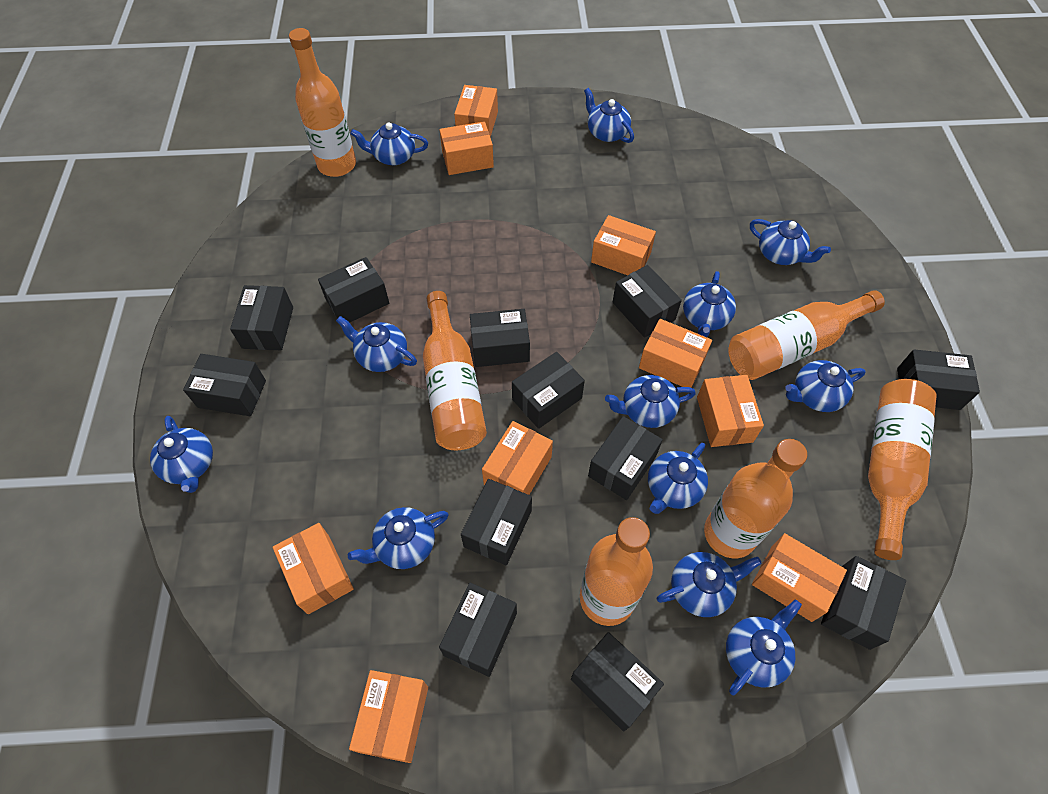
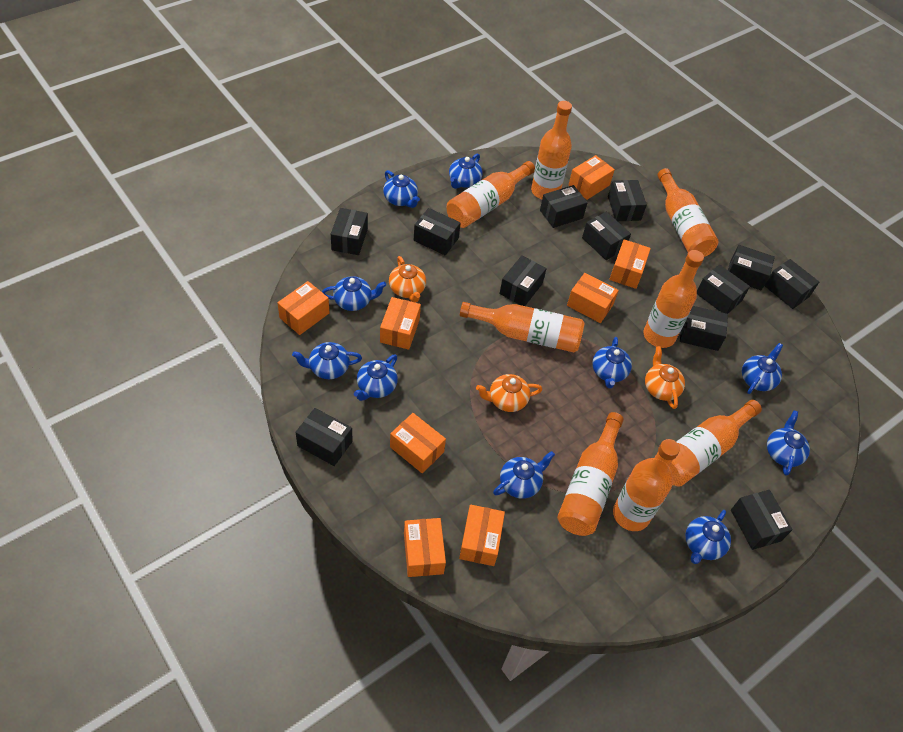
blue teapot: [150,416,213,493] [336,316,417,372] [348,507,449,569] [351,122,428,165] [584,88,634,143] [605,375,696,428] [648,443,708,514] [656,552,762,617] [683,271,736,337] [726,599,802,695] [750,219,831,265] [785,360,866,412] = 12 -> [292,342,362,379] [322,276,386,311] [354,354,398,401] [383,170,420,208] [449,153,483,189] [493,451,555,499] [592,337,632,389] [685,510,731,564] [742,343,783,394] [767,410,810,476] = 10
orange bottle: [289,28,356,177] [423,291,487,450] [580,517,653,626] [704,439,807,558] [728,290,885,380] [868,379,936,560] = 6 -> [447,161,535,228] [460,302,584,353] [531,101,572,200] [557,412,624,536] [613,439,680,531] [643,250,704,348] [657,168,718,257] [669,400,762,486] = 8
orange box: [273,523,354,614] [349,670,428,763] [440,121,494,175] [454,85,498,138] [482,421,553,495] [591,215,656,275] [639,319,712,388] [697,375,764,447] [752,533,847,622] = 9 -> [277,281,330,335] [380,297,421,350] [390,413,446,473] [404,518,446,577] [459,505,505,566] [567,273,619,323] [569,155,615,200] [609,239,651,289] = 8
orange teapot: none = 0 -> [389,256,426,303] [476,374,542,412] [645,346,685,409] = 3

